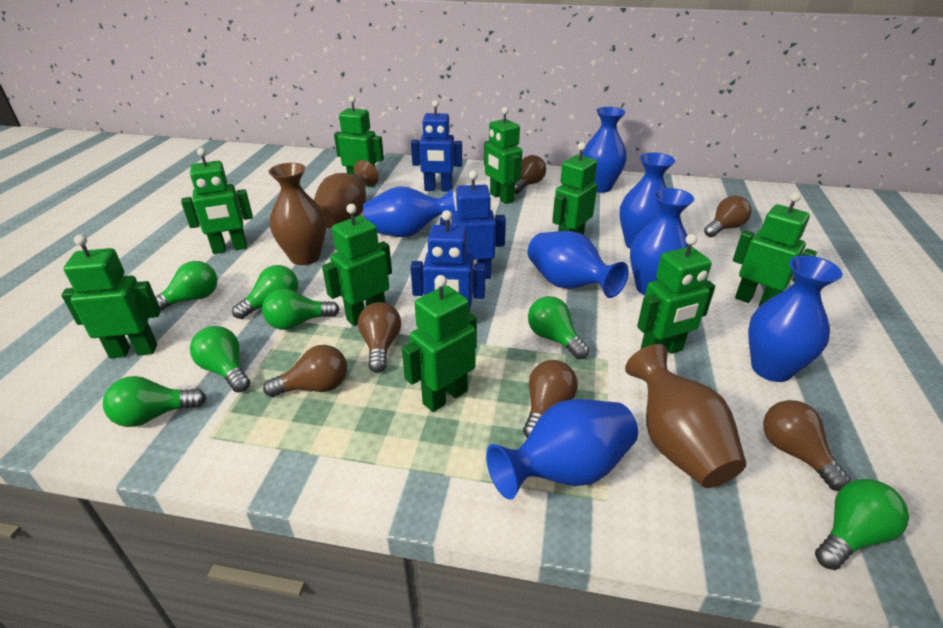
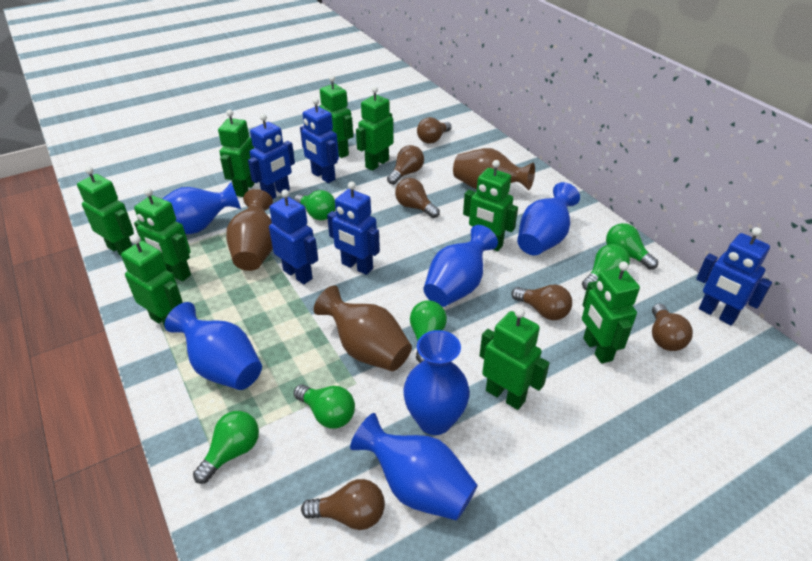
blue robot: [410,210,486,312] [411,100,462,192] [440,170,506,279] = 3 -> [248,114,295,199] [269,189,318,284] [300,98,339,183] [327,181,380,275] [696,227,772,325] = 5
blue vase: [363,186,455,237] [486,399,638,500] [528,231,629,298] [582,107,627,193] [620,152,675,249] [630,188,694,295] [748,255,843,382] = 7 -> [163,182,241,234] [165,302,262,390] [350,413,478,521] [403,330,470,435] [423,225,498,307] [517,182,580,255] = 6
green light bulb: [103,376,206,427] [156,261,218,311] [190,326,250,393] [232,265,298,319] [262,289,339,330] [528,296,589,359] [815,479,909,570] = 7 -> [193,411,259,484] [294,190,336,220] [294,384,355,428] [410,300,447,363] [582,244,630,290] [606,223,658,270] = 6

